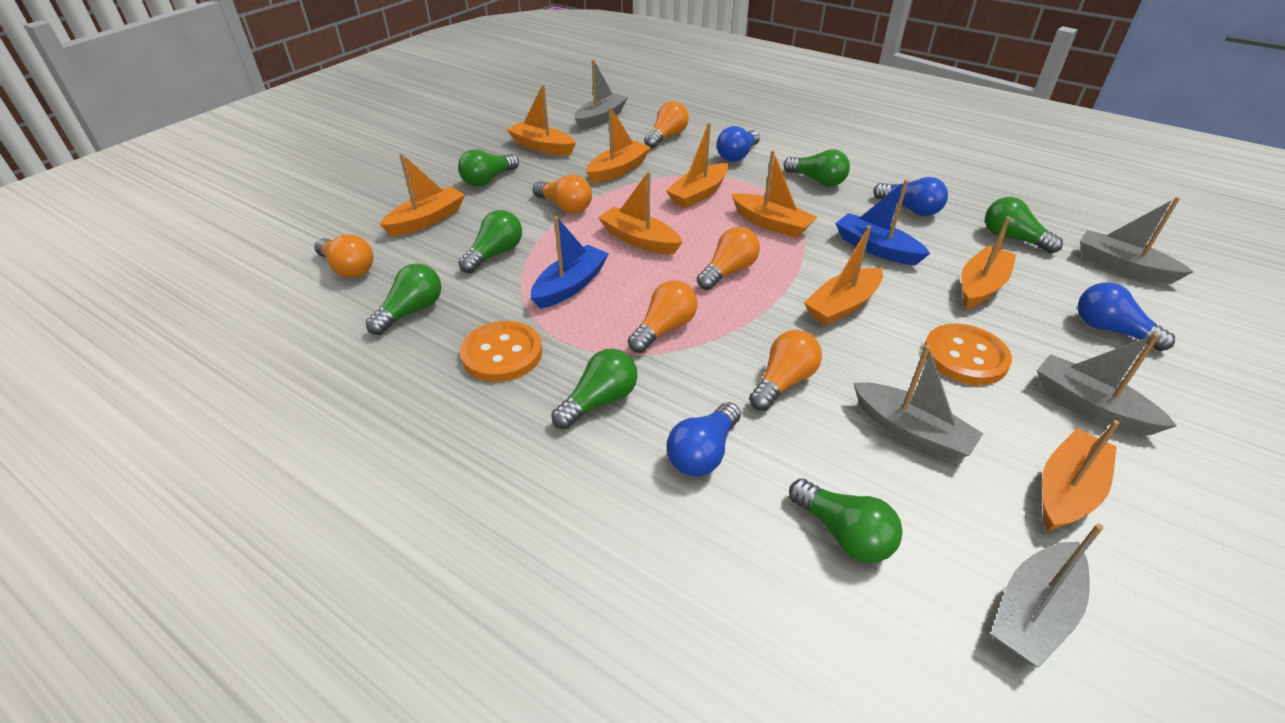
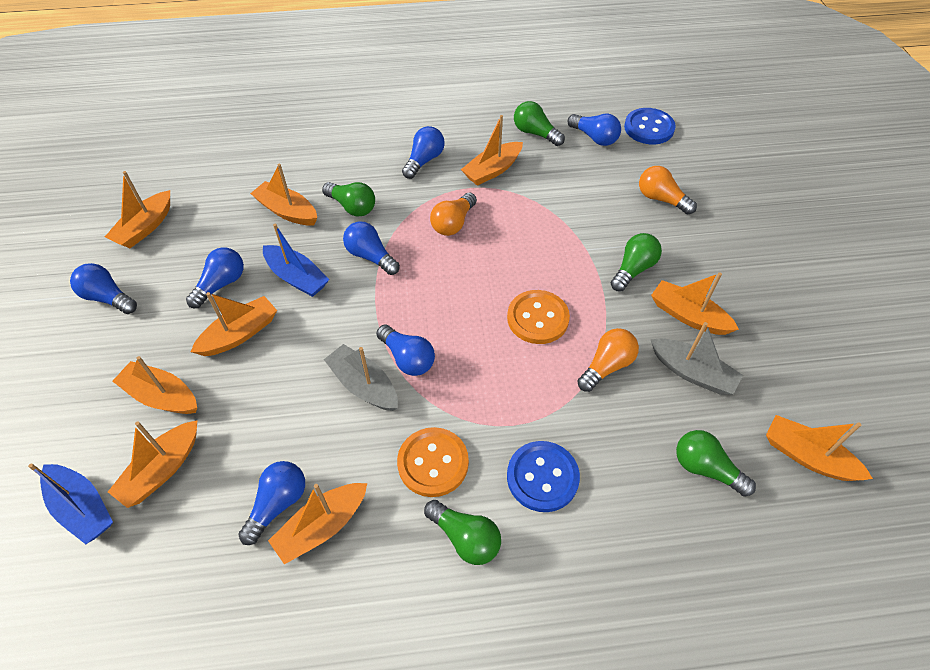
blue button: none = 0 -> [507,441,580,512] [624,108,676,145] = 2
blue light bulb: [666,402,741,476] [717,126,760,162] [873,177,948,216] [1078,282,1175,351] = 4 -> [70,263,137,314] [186,247,244,308] [238,461,305,545] [343,221,400,275] [376,325,435,376] [402,126,445,179] [568,114,621,146] = 7
green light bulb: [366,263,441,335] [458,149,519,187] [458,210,522,273] [551,348,638,429] [784,149,850,187] [789,479,903,563] [985,197,1063,253] = 7 -> [322,182,375,217] [424,500,501,565] [514,101,565,146] [611,233,662,292] [676,430,756,497] = 5
grey boat: [575,59,628,130] [853,345,984,460] [991,524,1103,667] [1037,333,1177,435] [1080,197,1193,284] = 5 -> [324,344,398,411] [650,322,743,395] = 2
orange light bulb: [314,234,373,278] [532,174,592,214] [628,280,697,353] [644,101,689,148] [697,227,760,290] [749,330,822,411] = 6 -> [430,192,477,236] [577,328,639,392] [639,166,697,215] = 3

